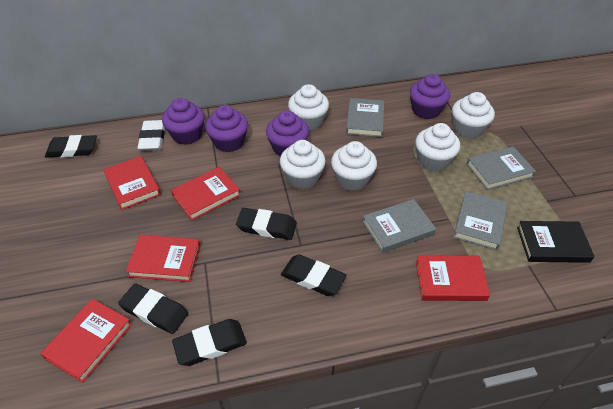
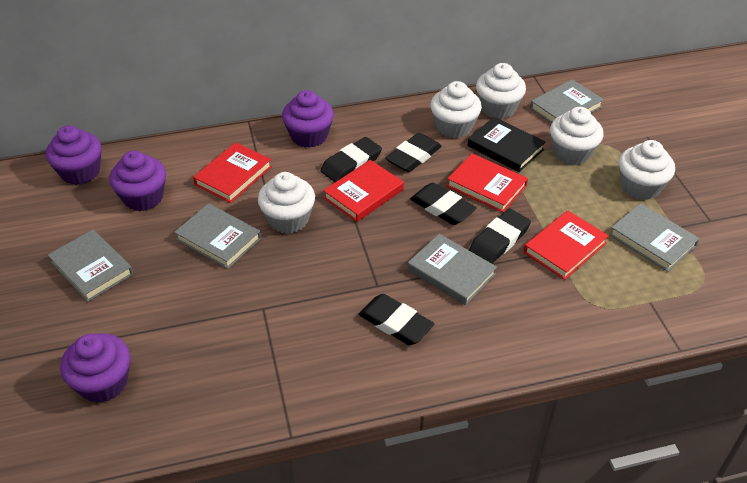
grey book: [346,98,384,137] [362,199,436,253] [453,191,508,250] [466,147,536,190] = 4 -> [48,230,133,302] [174,203,261,269] [408,234,497,305] [530,79,604,123] [609,203,700,272] = 5
red book: [40,299,132,383] [103,156,161,210] [126,235,201,282] [171,167,241,221] [416,255,490,301] = 5 -> [193,142,272,203] [323,160,404,222] [447,153,528,213] [524,210,609,280] = 4
white eraser: [137,120,165,150] = 1 -> none = 0

